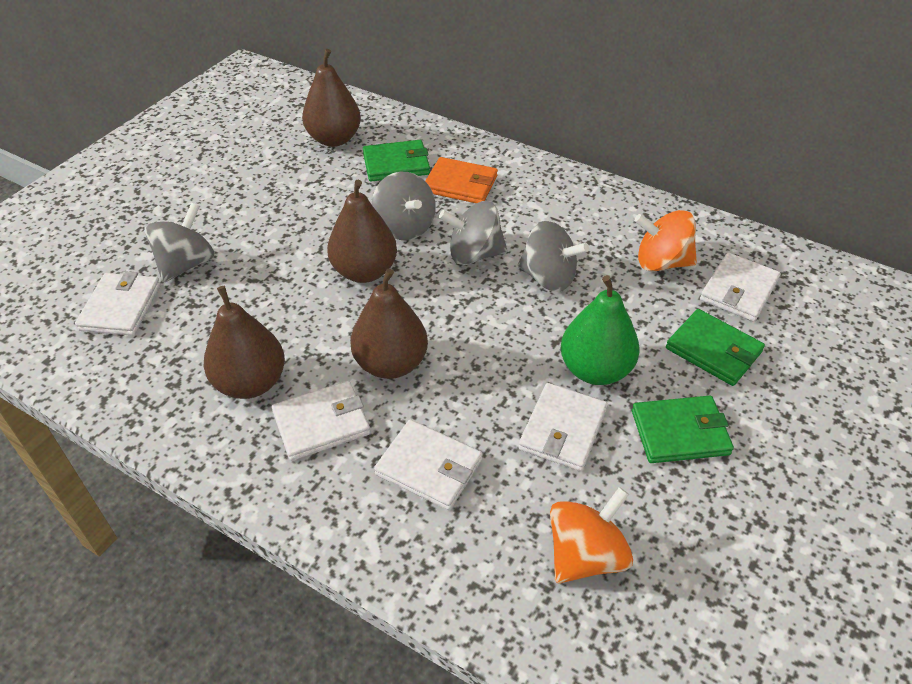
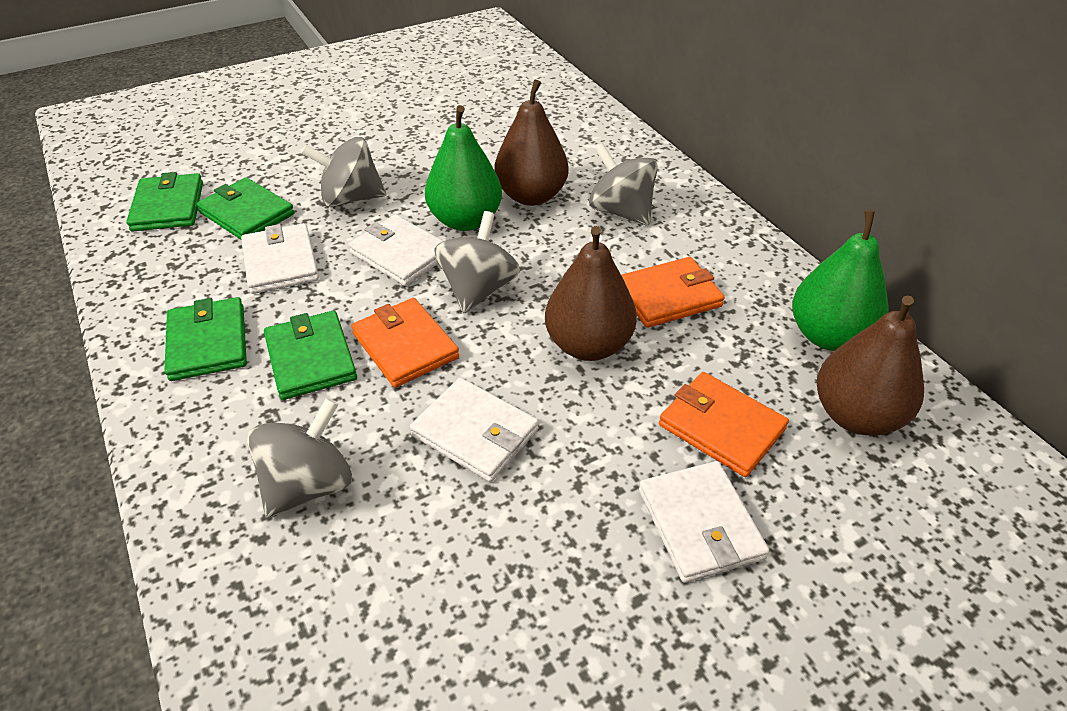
brown pear: [204,286,285,399] [302,49,361,147] [327,180,397,283] [350,268,428,379] = 4 -> [495,79,569,206] [545,226,637,361] [817,296,924,435] = 3
green pear: [561,275,639,385] = 1 -> [425,105,502,231] [792,210,888,351] = 2
green wallet: [363,140,430,182] [632,396,734,463] [666,309,765,386] = 3 -> [126,172,203,231] [164,297,247,381] [197,177,295,239] [264,311,357,400] = 4
orange spinning top: [550,487,633,584] [634,210,697,272] = 2 -> none = 0
orange wallet: [425,157,498,203] = 1 -> [351,298,459,388] [621,257,725,328] [659,372,789,477] = 3
white wallet: [75,271,161,336] [272,381,370,461] [374,420,482,510] [518,383,608,471] [700,252,781,322] = 5 -> [241,223,319,294] [348,215,443,286] [410,378,539,482] [639,461,769,583] = 4

